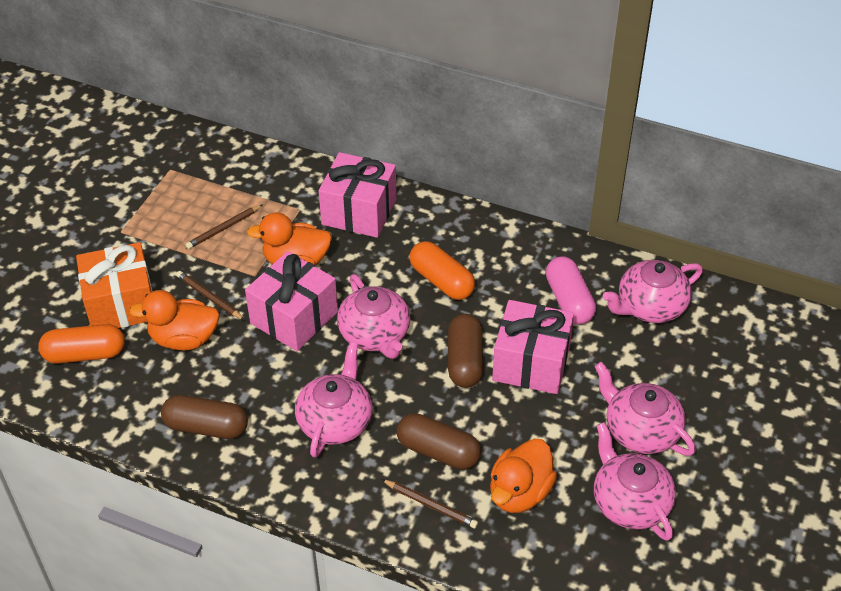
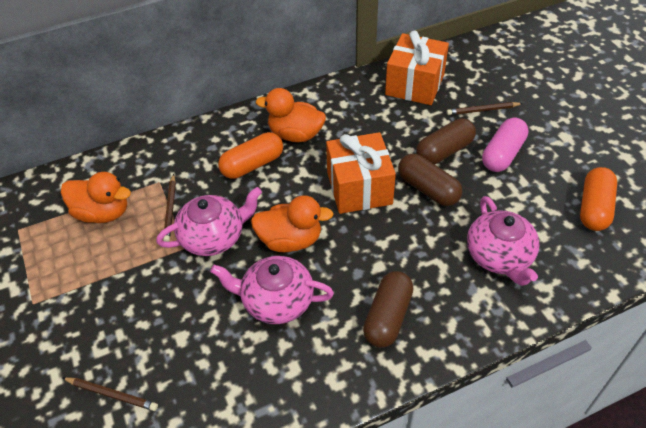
orange gift: [76,242,153,328] = 1 -> [326,132,396,214] [385,30,449,105] = 2
pink gift: [245,251,338,351] [318,152,397,238] [492,300,574,394] = 3 -> none = 0
pink teapot: [295,342,372,458] [337,274,410,359] [594,362,696,456] [594,422,676,541] [603,260,703,323] = 5 -> [156,187,262,256] [210,256,334,324] [467,196,540,286] = 3

